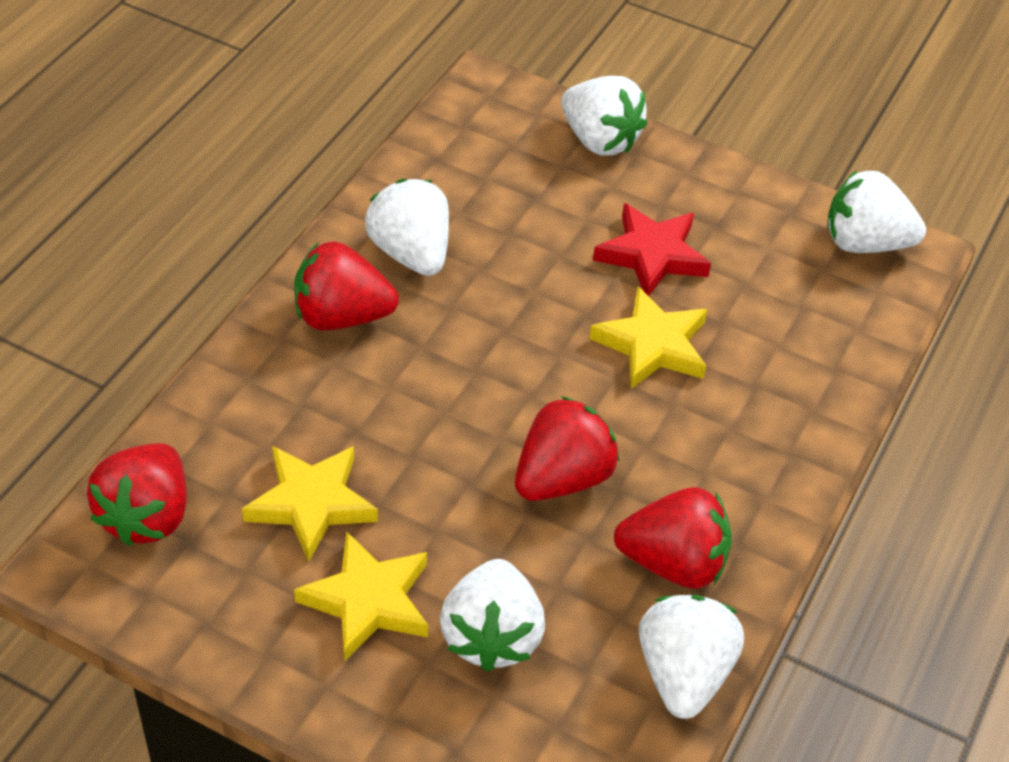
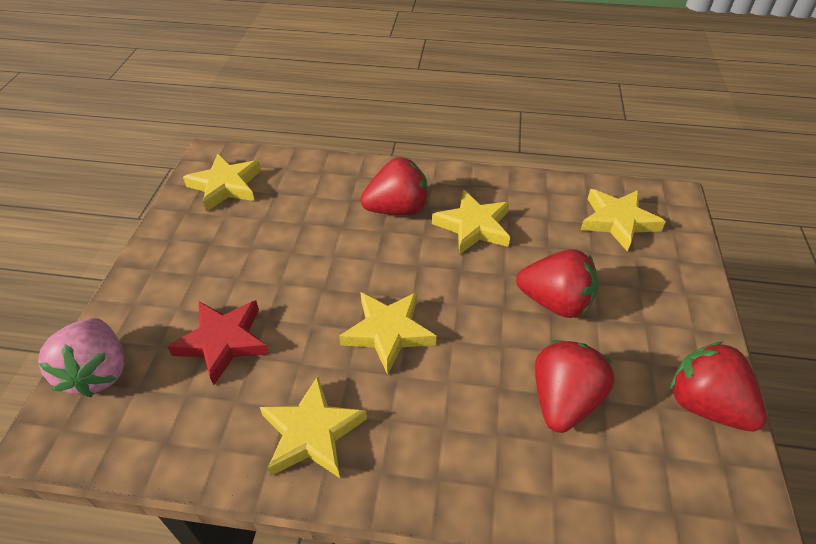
pink strawberry: none = 0 -> [38,318,125,397] = 1
white strawberry: [365,179,449,276] [440,559,545,672] [561,76,648,156] [639,595,744,719] [827,170,926,253] = 5 -> none = 0
yellow star: [242,446,378,562] [294,531,428,661] [589,286,708,389] = 3 -> [183,154,261,212] [260,376,367,478] [339,292,436,375] [432,190,510,255] [581,189,666,252] = 5

